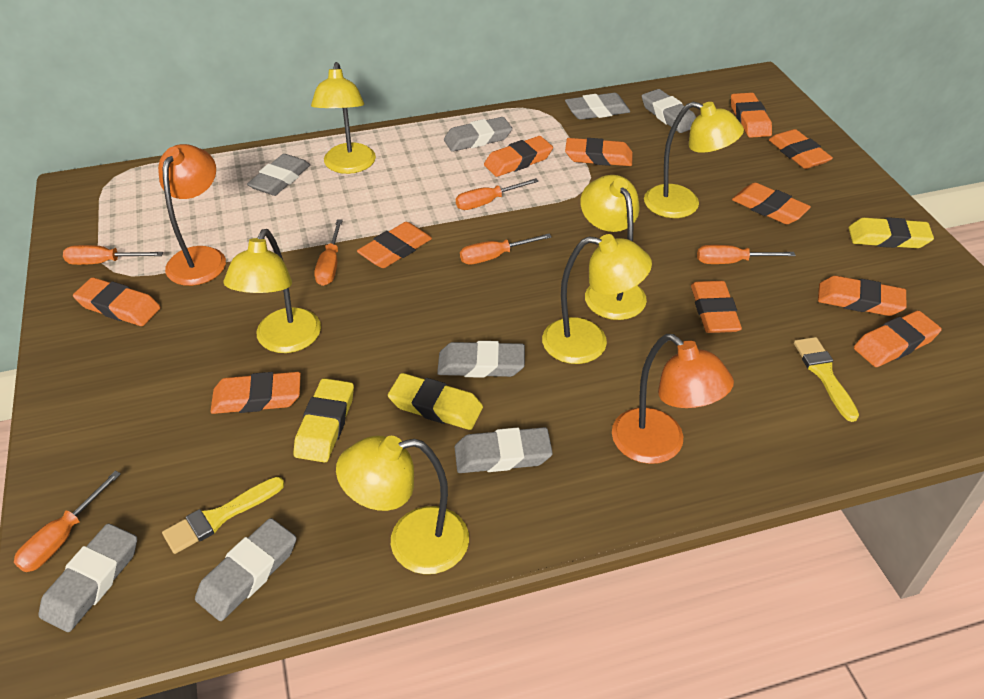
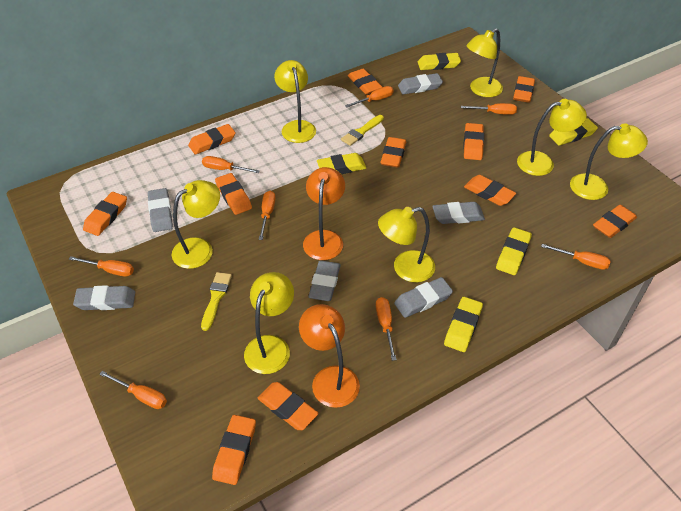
grey eraser: [39,523,137,632] [195,518,297,621] [247,154,310,196] [437,341,525,378] [444,117,512,152] [455,427,553,473] [565,93,630,120] [642,89,696,133] = 8 -> [73,285,135,310] [148,188,173,232] [309,260,341,301] [394,277,453,318] [398,73,443,95] [432,202,485,224] = 6
orange screwdriver: [14,471,121,572] [63,245,163,265] [314,219,343,286] [456,178,539,210] [460,234,551,264] [697,245,796,264] = 6 -> [69,256,134,277] [99,371,167,409] [202,156,260,173] [259,191,276,240] [345,86,393,108] [376,297,397,361] [461,103,517,115] [541,244,611,270] = 8
yellow eraser: [293,378,354,463] [388,373,483,430] [849,217,934,248] = 3 -> [317,153,366,174] [418,53,461,70] [444,297,483,352] [496,227,532,275] [549,118,598,146] = 5
yellow lamp: [223,229,321,353] [311,62,376,174] [336,435,469,574] [542,234,652,364] [580,175,647,320] [644,101,744,218] = 6 -> [172,180,220,269] [244,272,294,374] [274,60,316,143] [378,207,435,282] [466,28,503,97] [517,99,587,176] [570,123,648,200] = 7

